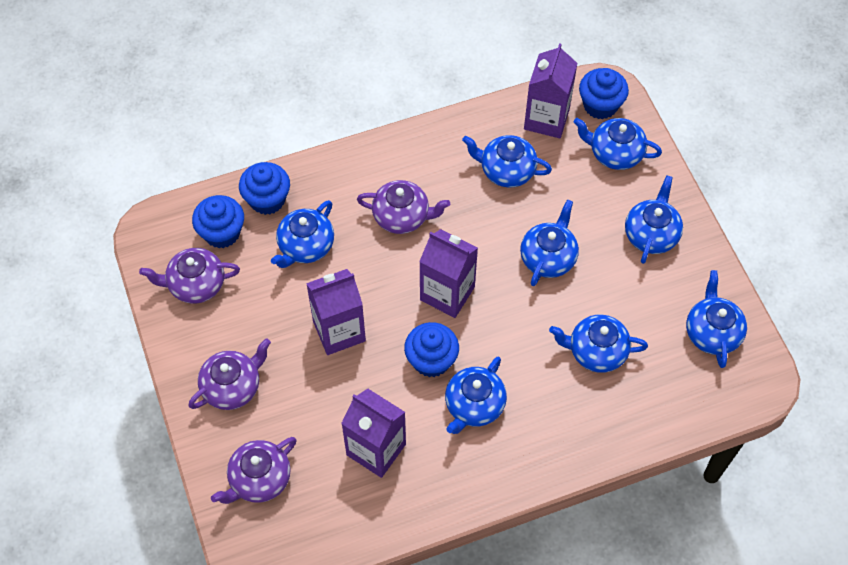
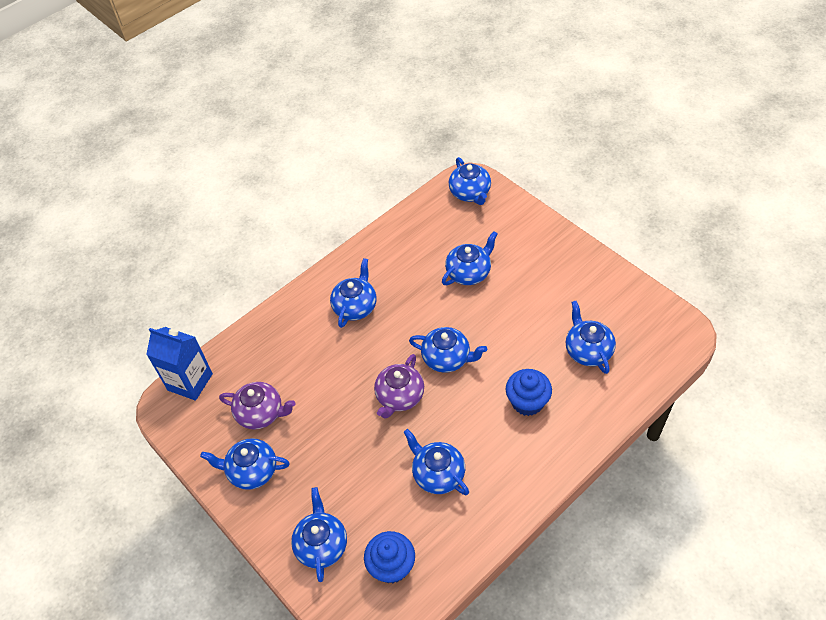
blue carton: none = 0 -> [146,327,213,401] = 1
blue cupcake: [192,195,244,248] [239,162,290,215] [404,322,459,377] [579,68,629,119] = 4 -> [364,531,415,583] [506,369,552,416] = 2
purple carton: [306,269,366,355] [341,389,406,478] [419,229,478,318] [524,43,578,138] = 4 -> none = 0
purple teapot: [139,248,240,304] [189,338,271,410] [211,437,297,504] [357,180,450,234] = 4 -> [219,382,296,430] [374,354,424,419] = 2

